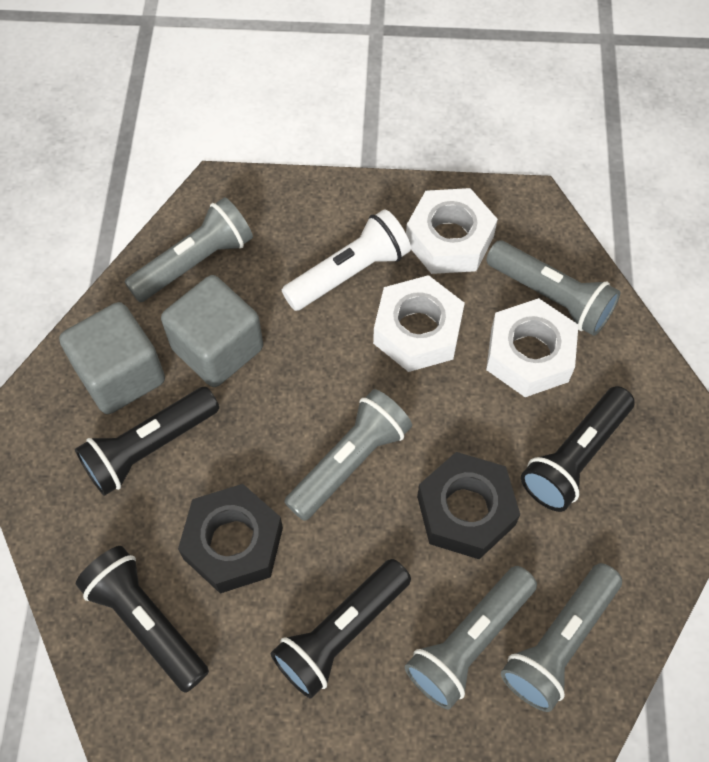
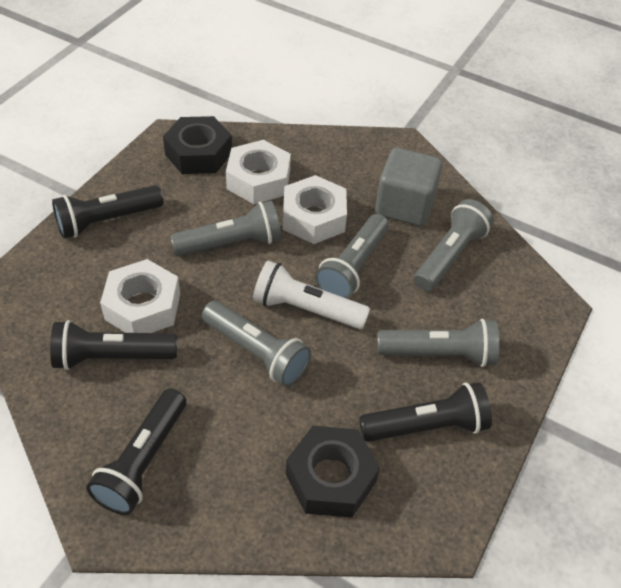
grey cube: [59,302,165,414] [161,275,263,387] = 2 -> [375,148,442,226] = 1

